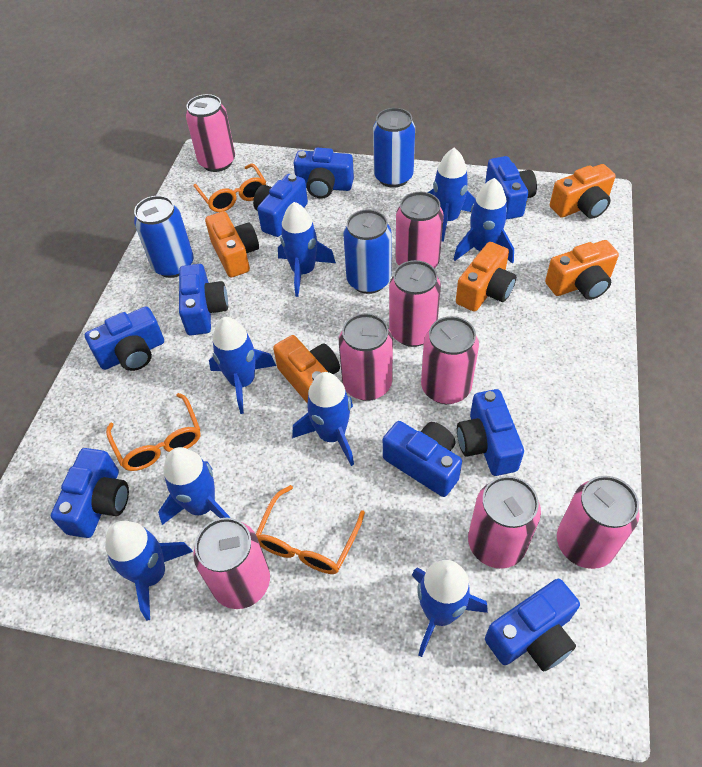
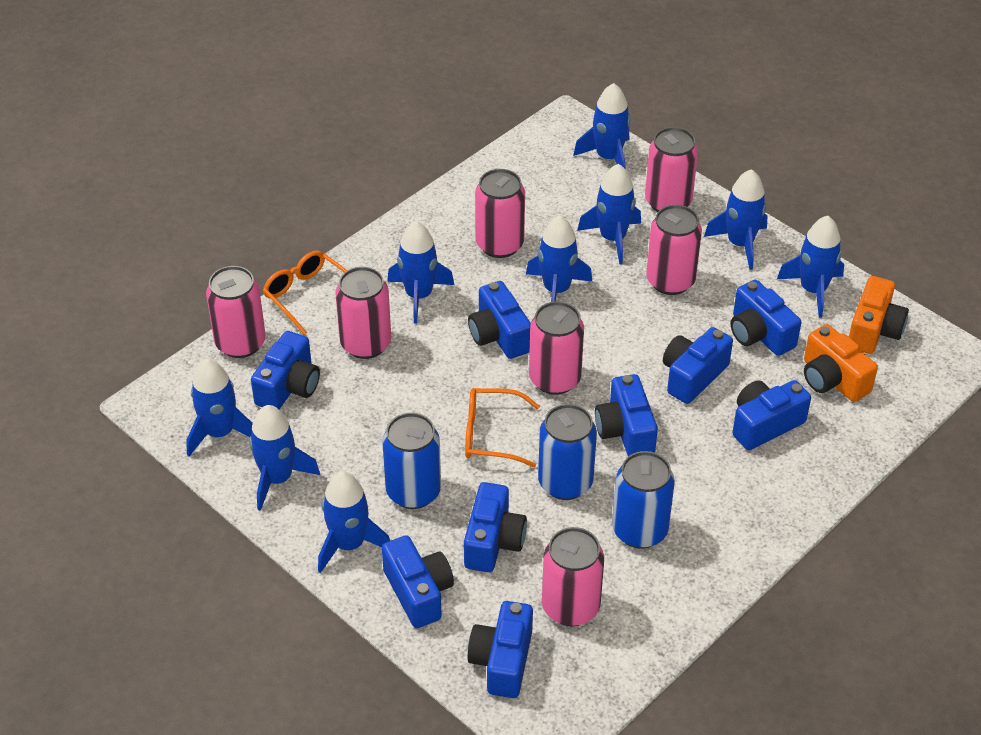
blue rocket: [105,521,193,621] [158,447,230,525] [209,317,276,414] [278,202,336,297] [292,372,354,466] [412,560,488,657] [427,148,476,242] [453,178,514,264] = 8 -> [186,359,253,456] [249,405,320,511] [318,471,390,573] [387,221,454,324] [526,215,593,302] [573,83,631,169] [577,164,641,264] [704,169,767,270] [777,216,844,318] = 9
orange camera: [205,211,259,278] [273,335,340,404] [456,242,516,312] [545,240,619,300] [550,164,616,219] = 5 -> [804,324,878,402] [849,276,909,354] = 2
orange glasses: [106,393,201,471] [194,163,266,212] [256,485,365,574] = 3 -> [263,251,347,335] [465,388,540,467] = 2
pink can: [186,94,235,172] [193,518,270,609] [339,313,393,401] [389,260,441,347] [396,192,444,268] [421,316,479,404] [468,476,541,569] [557,476,640,569] = 8 -> [206,266,266,358] [335,267,391,359] [475,169,525,258] [529,301,584,395] [542,527,604,626] [645,127,698,212] [646,205,702,295] = 7

